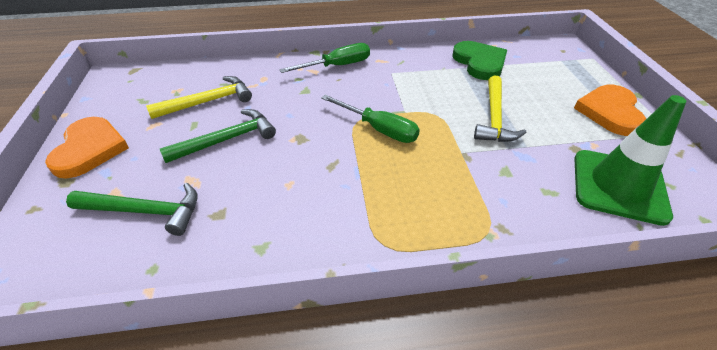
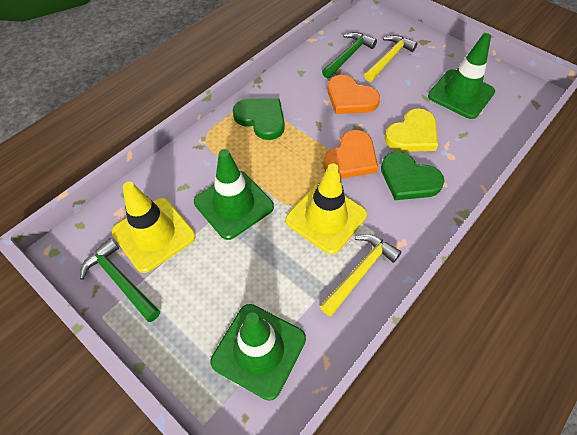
green heart: [452,41,507,80] = 1 -> [233,98,285,140] [381,152,444,200] = 2
green screwdriver: [279,43,370,73] [321,95,420,143] = 2 -> none = 0
green traffic cone: [574,95,686,226] = 1 -> [194,149,274,240] [210,304,306,401] [428,33,495,119] = 3
yellow heart: none = 0 -> [384,108,438,152] = 1
yellow traffic cone: none = 0 -> [111,182,196,273] [285,163,367,254] = 2

